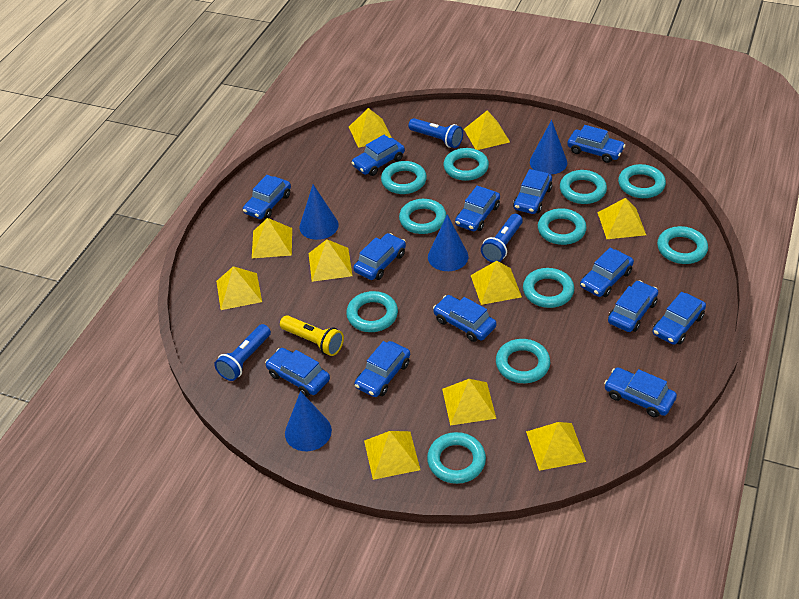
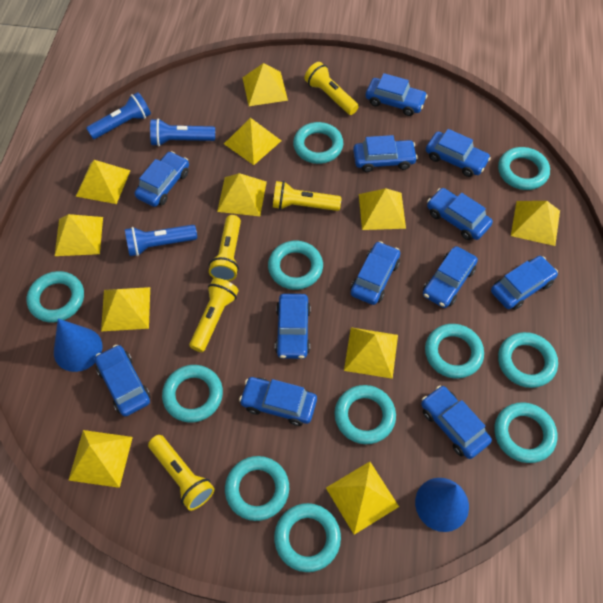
blue car: [243,175,291,219] [265,348,330,397] [351,135,405,176] [353,233,406,280] [354,341,410,397] [433,295,496,342] [455,186,500,231] [513,169,552,214] [567,125,626,163] [580,248,634,297] [604,367,677,417] [608,281,658,332] [653,292,706,345] = 13 -> [95,345,150,417] [134,151,189,207] [239,377,317,426] [275,294,311,359] [351,241,400,305] [353,135,418,172] [366,73,428,116] [421,386,492,459] [423,246,478,308] [426,129,491,177] [427,188,493,240] [491,256,558,310] = 12
blue cone: [285,391,332,451] [299,184,339,240] [428,214,468,271] [530,120,567,175] = 4 -> [54,319,103,372] [415,478,469,532] = 2
yellow flashlight: [280,315,344,356] = 1 -> [148,435,215,511] [189,278,238,352] [209,215,241,281] [273,181,342,211] [304,62,359,115] = 5
yellow pyramid: [216,266,262,310] [252,218,292,258] [309,239,353,282] [349,108,392,148] [364,431,420,480] [442,379,496,426] [464,110,510,150] [471,261,522,305] [526,422,586,471] [597,198,646,239] = 10 -> [55,214,103,256] [69,430,133,488] [76,160,131,204] [101,287,150,331] [217,173,267,216] [224,118,281,165] [242,63,288,106] [326,462,399,535] [344,328,398,379] [359,188,406,230] [511,201,560,246] = 11

